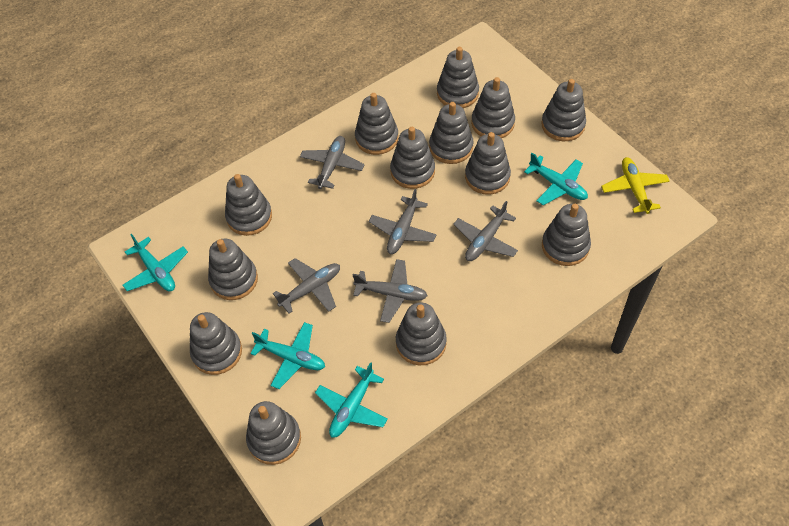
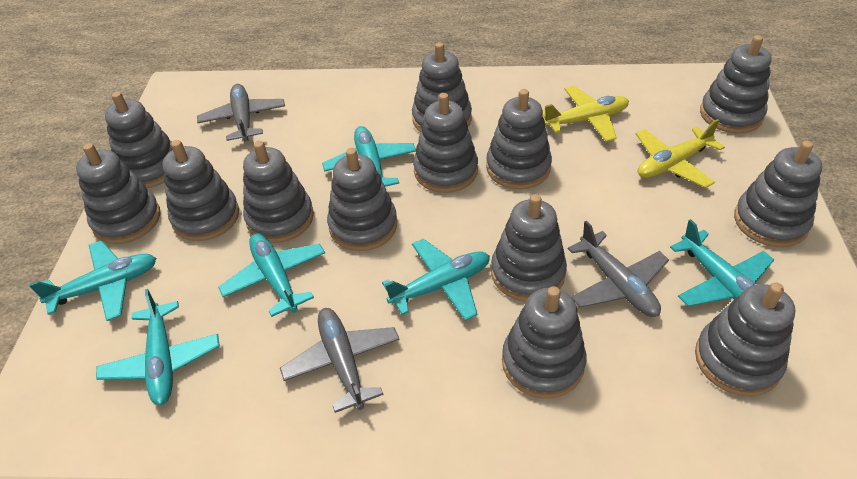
grey plane: [273,258,340,313] [300,136,364,189] [353,259,428,323] [369,189,437,254] [454,201,518,261] = 5 -> [197,84,285,141] [280,308,400,413] [568,221,669,317] = 3
turquoise plane: [123,234,188,291] [250,322,325,389] [315,362,388,438] [524,153,588,205] = 4 -> [29,240,156,321] [96,289,220,405] [218,233,325,317] [322,126,416,187] [382,239,490,321] [670,219,774,306] = 6
yellow plane: [601,157,670,214] = 1 -> [542,86,629,142] [636,119,725,188] = 2

